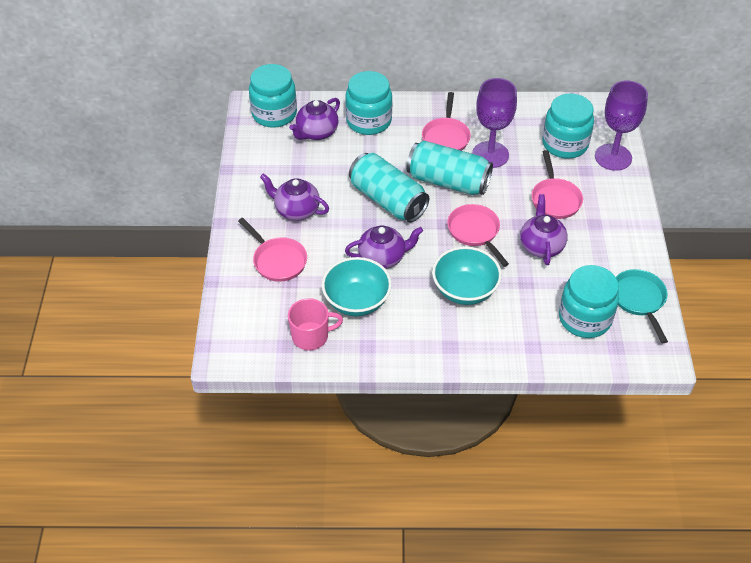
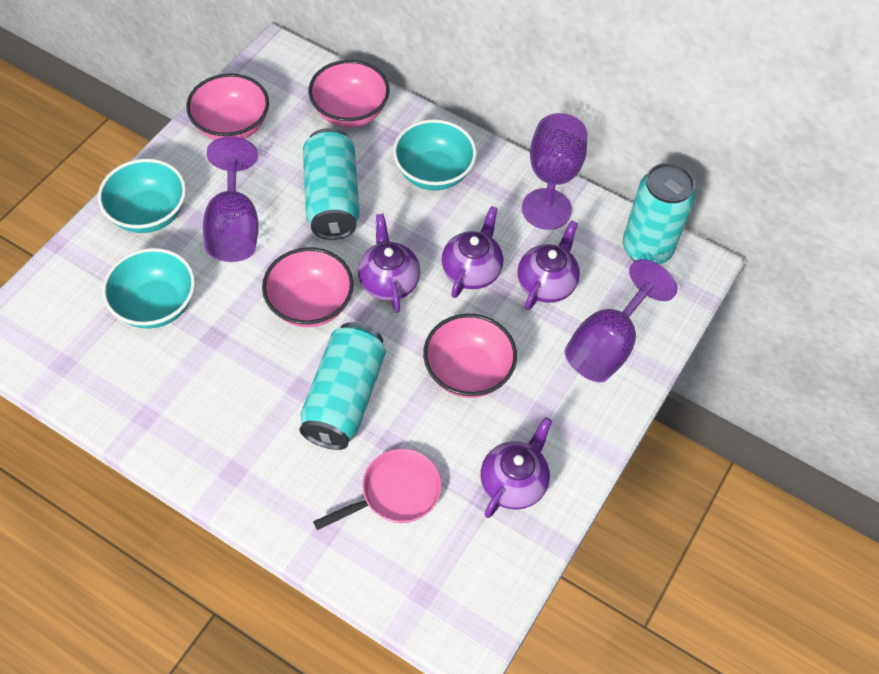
pink bowl: none = 0 -> [186,73,269,140] [262,247,354,327] [309,60,390,127] [423,314,517,398] = 4
pink mug: [288,298,343,350] = 1 -> none = 0
pink pan: [238,218,307,282] [422,92,471,151] [447,204,509,267] [531,150,583,219] = 4 -> [313,449,442,530] = 1
purple goblet: [472,78,517,168] [595,80,648,171] = 2 -> [203,136,259,262] [522,113,587,230] [565,259,677,382] = 3
turquoise bowl: [322,257,392,316] [432,246,502,305] = 2 -> [98,159,186,233] [102,248,195,329] [393,119,477,191] = 3
turquoise can: [349,153,429,222] [407,140,493,195] = 2 -> [299,322,386,450] [303,128,360,240] [623,163,696,264] = 3
turquoise jar: [249,64,297,128] [345,71,392,135] [542,94,594,159] [559,265,619,338] = 4 -> none = 0
turquoise pan: [616,269,668,343] = 1 -> none = 0

